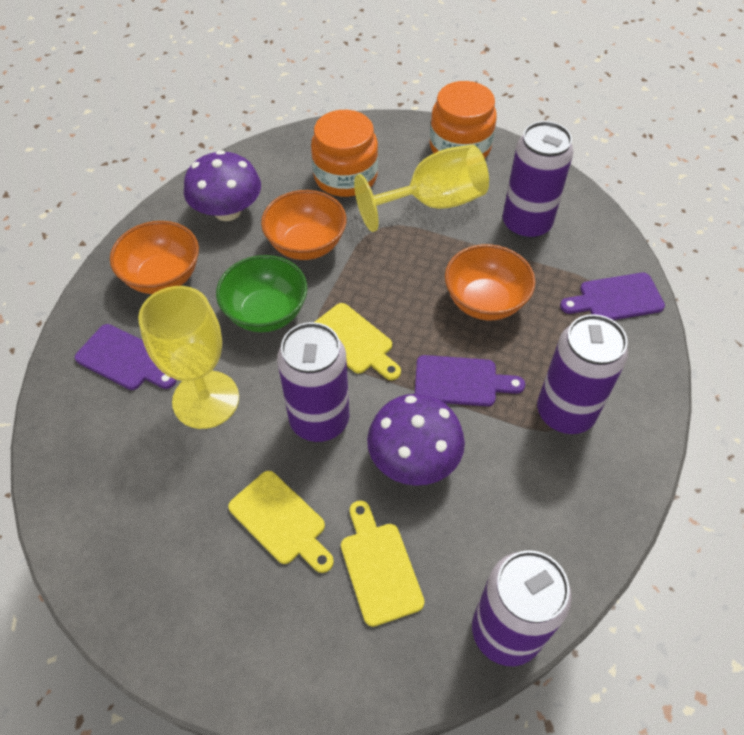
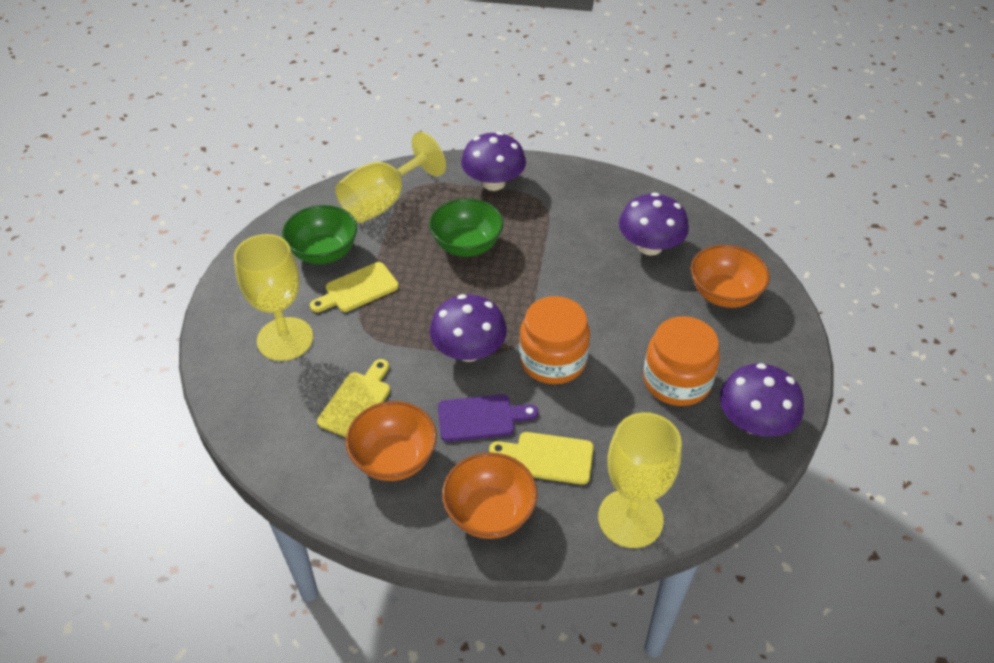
green bowl: [216,255,307,332] = 1 -> [282,205,357,264] [429,198,503,257] = 2
purple can: [277,322,349,442] [472,550,572,666] [503,121,573,239] [537,314,628,434] = 4 -> none = 0
purple cutting board: [75,324,177,390] [415,355,525,406] [560,273,665,320] = 3 -> [438,394,538,442] = 1
purple mushroom: [184,150,261,221] [367,394,465,486] = 2 -> [430,294,507,362] [461,132,526,191] [619,193,689,255] [720,363,804,437] = 4
yellow goblet: [138,286,239,429] [354,145,489,232] = 2 -> [234,234,313,361] [335,132,446,223] [598,412,682,548] = 3

